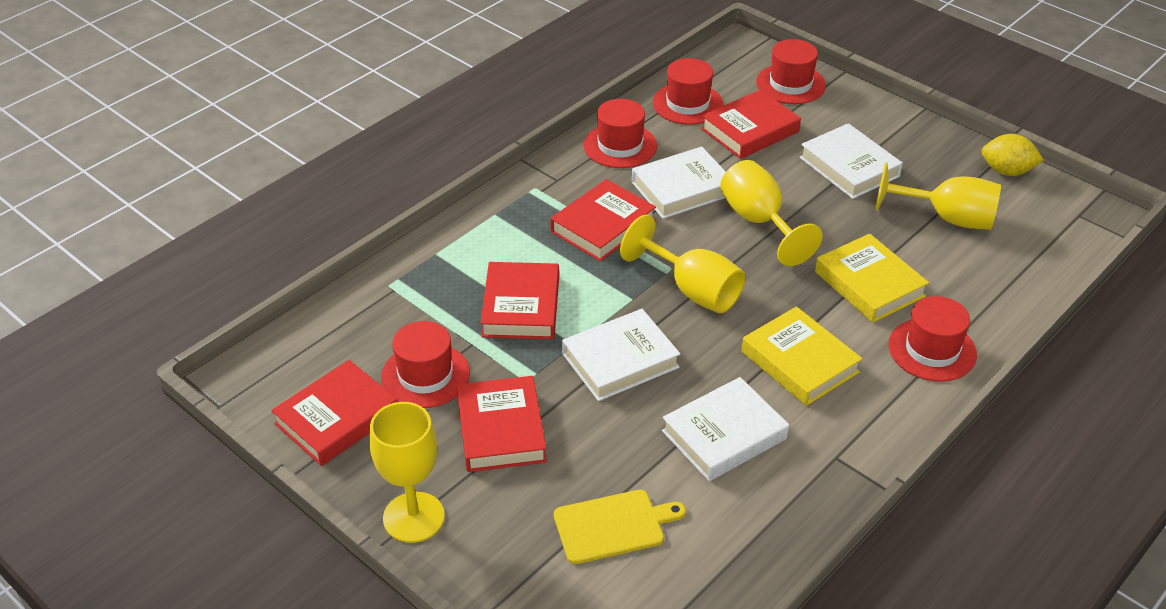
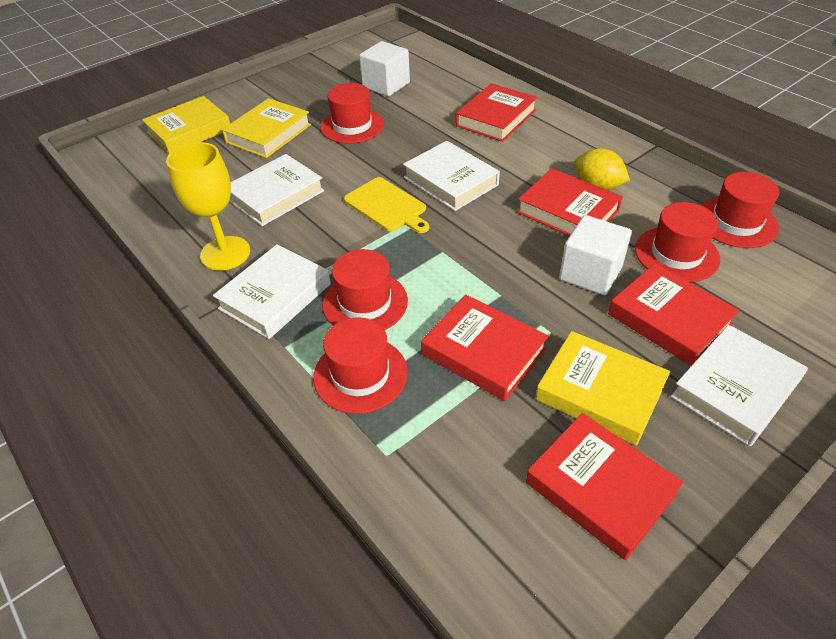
white cube: none = 0 -> [359,41,410,96] [559,215,632,295] = 2
yellow book: [742,306,862,406] [815,234,929,323] = 2 -> [142,96,230,154] [222,98,311,158] [535,331,670,446] = 3
yellow goblet: [370,402,445,543] [620,215,746,313] [720,160,822,266] [875,162,1001,230] = 4 -> [166,142,250,271] = 1

